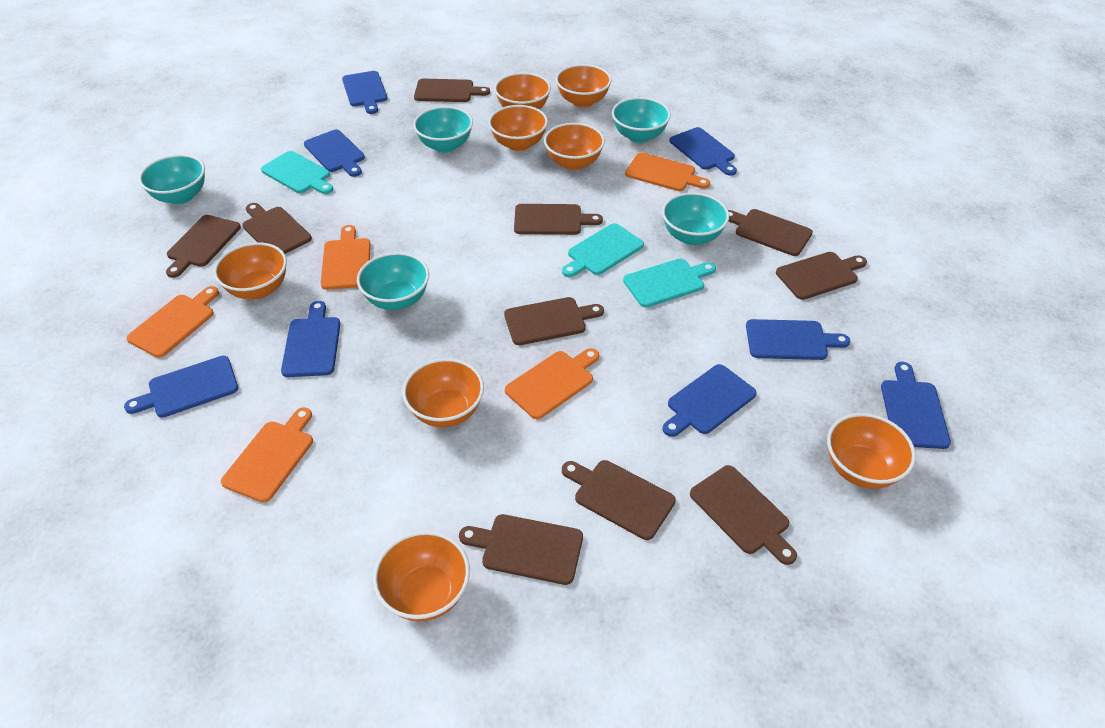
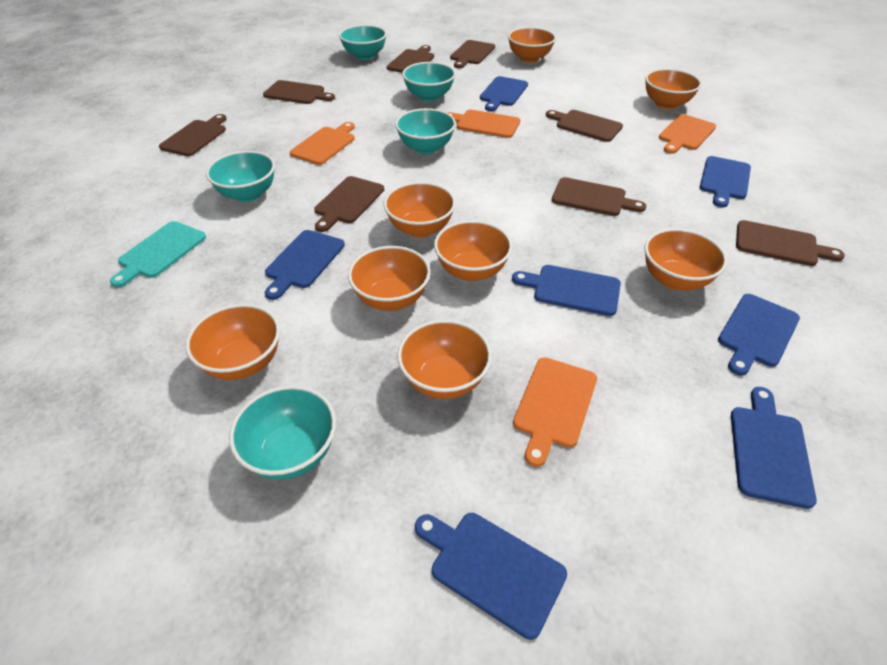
blue cutting board: [124,356,239,418] [281,301,340,377] [304,130,365,177] [342,71,387,114] [662,364,757,437] [670,127,737,176] [746,319,850,360] [881,362,951,449] = 8 -> [265,230,345,300] [415,513,567,640] [480,76,528,111] [512,265,621,316] [700,156,751,207] [718,294,800,376] [731,387,817,509] = 7
brown cutting board: [166,215,241,278] [242,203,312,254] [414,79,490,102] [459,514,583,585] [504,297,604,345] [514,204,603,235] [562,460,676,540] [690,465,797,565] [728,209,813,256] [776,252,867,300] = 10 -> [159,114,227,156] [263,80,335,104] [314,176,384,232] [387,45,434,73] [450,40,495,68] [546,110,623,142] [552,177,646,216] [736,220,845,266] = 8
orange cutting board: [127,286,219,358] [221,407,313,503] [321,225,371,290] [505,348,599,419] [625,152,710,191] = 5 -> [290,122,355,165] [447,110,520,138] [513,357,597,467] [659,114,716,154] = 4
turquoise cutting board: [261,151,333,194] [562,223,644,277] [623,259,716,308] = 3 -> [110,221,206,288] = 1

